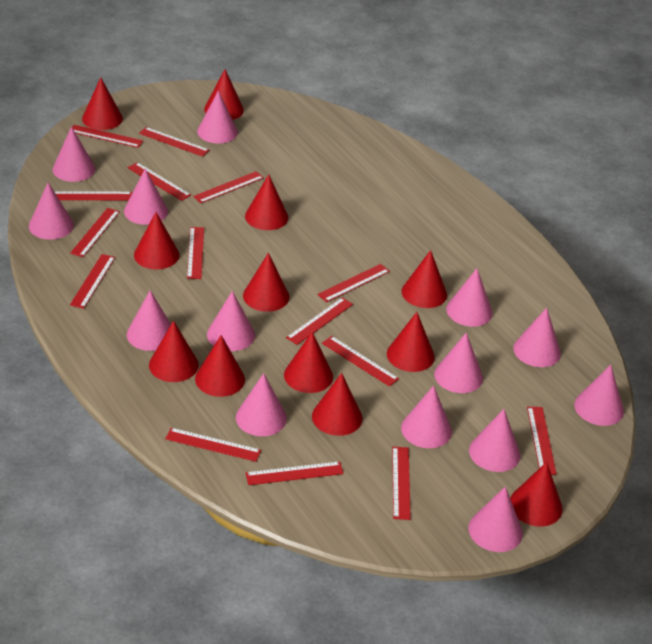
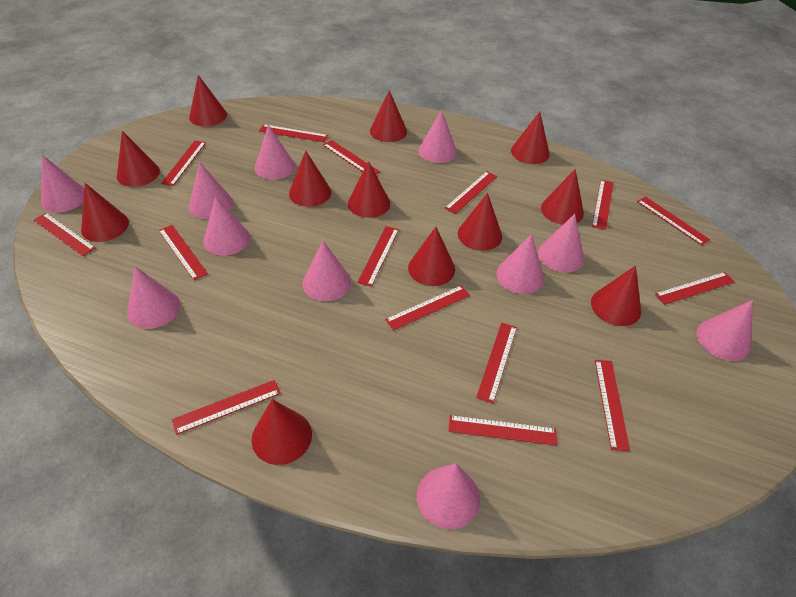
pink cone: [29,183,74,240] [53,127,95,182] [124,169,168,225] [127,290,171,351] [197,90,238,143] [207,291,255,351] [236,373,287,436] [401,386,452,448] [434,332,483,393] [446,268,493,327] [468,486,523,552] [469,409,520,472] [513,308,561,367] [574,365,624,426] = 14 -> [41,155,84,212] [127,266,180,329] [189,162,233,219] [203,196,250,256] [255,125,295,180] [302,241,351,301] [417,463,480,529] [418,110,457,163] [496,234,544,294] [538,214,584,272] [696,300,753,361] = 11

